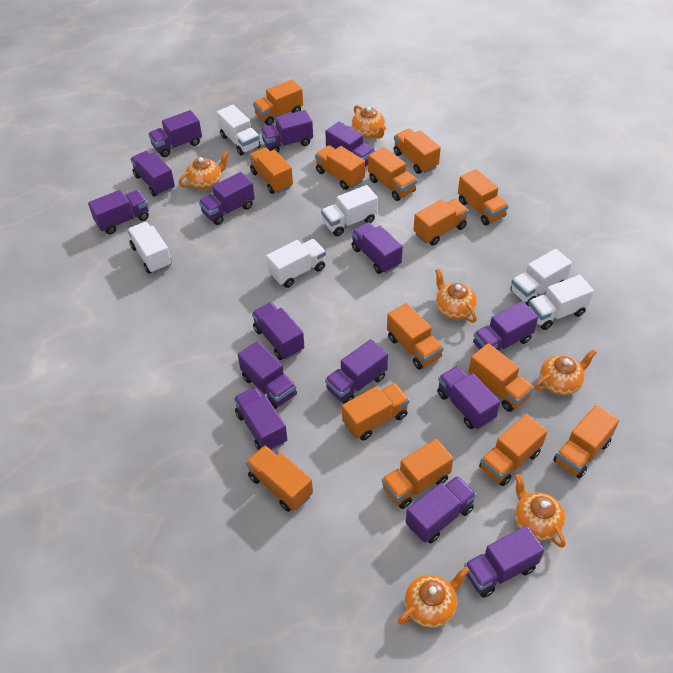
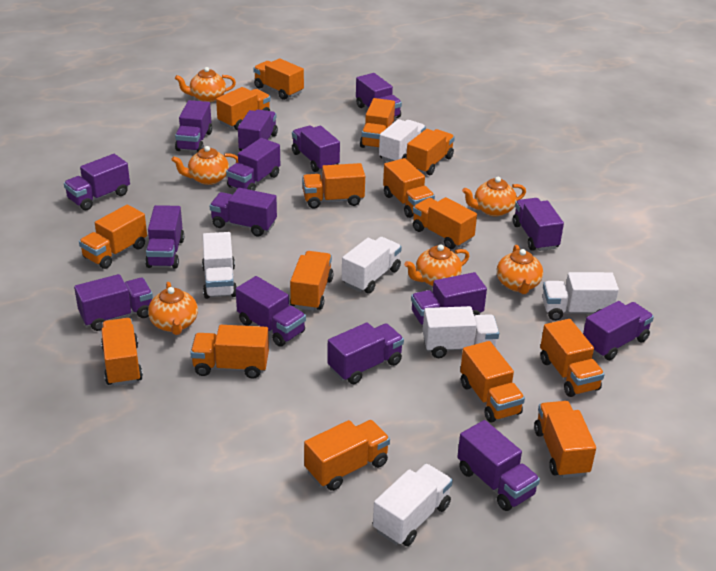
orange truck: [246,445,313,512] [249,147,293,194] [253,80,303,126] [315,145,365,190] [342,383,410,441] [368,147,417,201] [382,439,454,509] [387,303,444,369] [394,129,441,174] [414,199,469,246] [458,169,509,225] [468,343,534,412] [479,414,548,486] [554,405,619,478] = 14 -> [79,205,147,269] [101,318,143,386] [190,325,269,379] [216,87,271,130] [253,58,304,100] [290,251,334,311] [302,163,365,209] [304,420,390,491] [360,98,395,149] [383,158,435,218] [406,129,455,175] [413,197,477,249] [460,341,525,423] [534,401,596,478] [540,319,605,397] = 15

